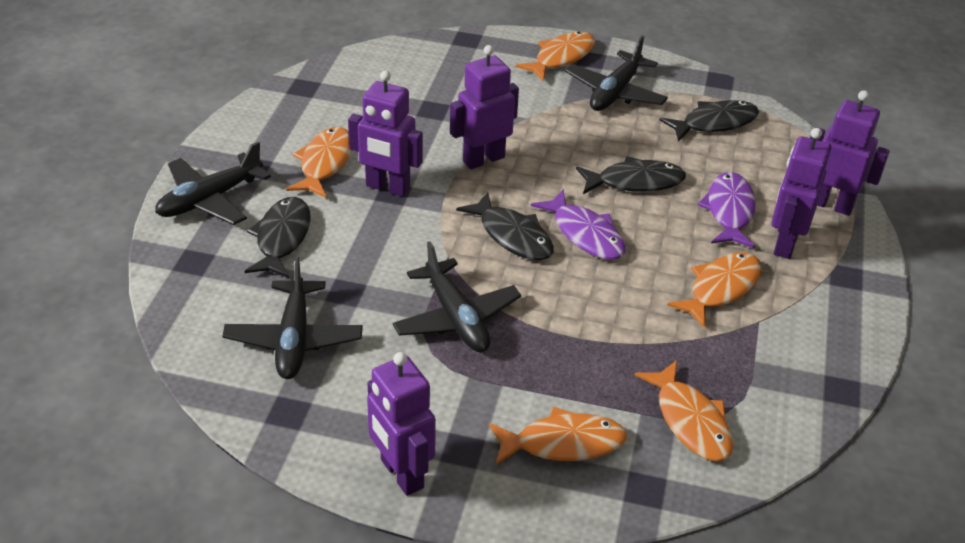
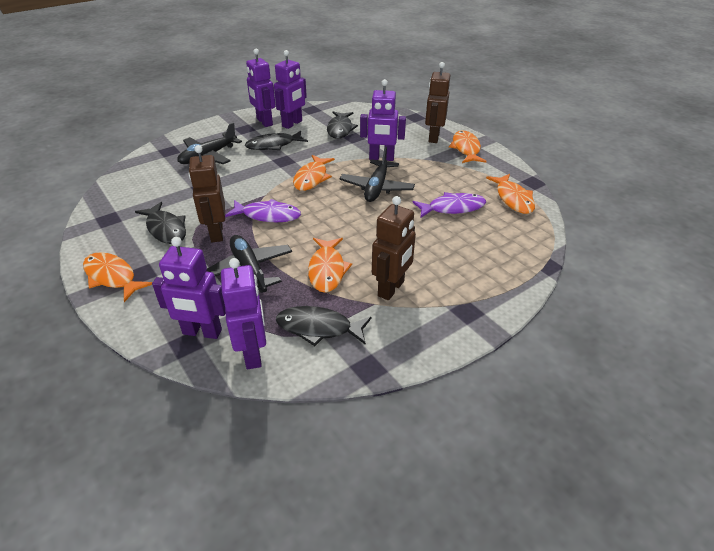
black plane: [155,142,271,225] [222,257,363,379] [392,241,521,352] [565,35,668,111] = 4 -> [177,122,242,164] [207,235,292,293] [339,146,415,202] = 3
brown robot: none = 0 -> [189,145,225,242] [372,196,416,300] [425,62,451,143] = 3

